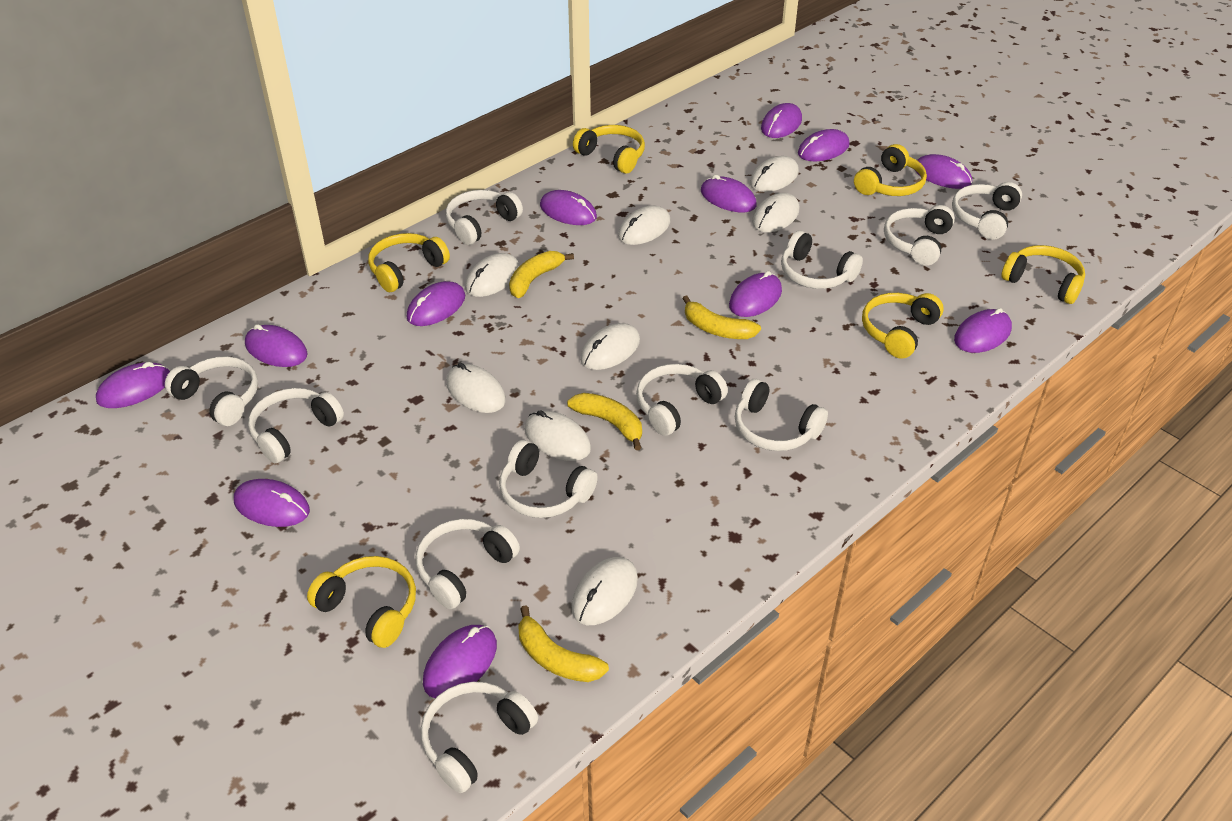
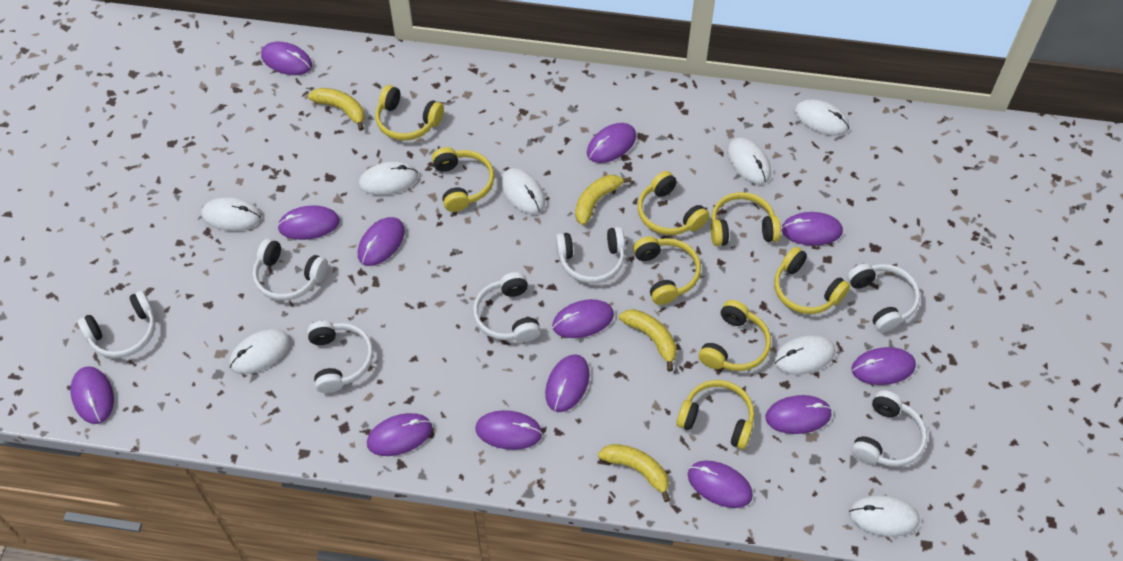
purple mouse: [96,362,170,408] [234,479,310,527] [245,324,308,367] [406,281,465,326] [423,625,497,698] [540,190,597,225] [701,175,757,212] [729,271,782,317] [761,103,802,138] [798,129,850,161] [916,154,972,189] [954,308,1012,353] = 12 -> [71,366,114,424] [261,42,312,75] [277,205,340,240] [358,217,405,266] [367,413,432,456] [475,410,543,450] [545,354,590,412] [552,299,614,338] [587,123,636,163] [688,460,753,508] [766,395,832,434] [781,212,843,246] [852,347,916,385] = 13
white headphones: [165,356,258,426] [248,388,344,463] [415,519,520,609] [420,682,538,793] [445,190,523,245] [499,440,598,518] [636,364,728,436] [735,379,828,451] [781,230,863,289] [884,205,955,266] [952,182,1022,240] = 11 -> [78,291,155,358] [253,238,328,301] [307,321,373,393] [473,272,541,342] [556,227,625,283] [847,263,920,332] [851,390,927,467] = 7
yellow headphones: [307,556,416,648] [368,233,450,292] [573,125,645,173] [854,144,927,196] [862,293,944,359] [1001,245,1085,304] = 6 -> [375,85,444,140] [432,147,494,212] [633,236,701,305] [638,171,710,235] [676,380,754,449] [699,300,771,371] [711,192,781,246] [774,247,850,314] = 8

